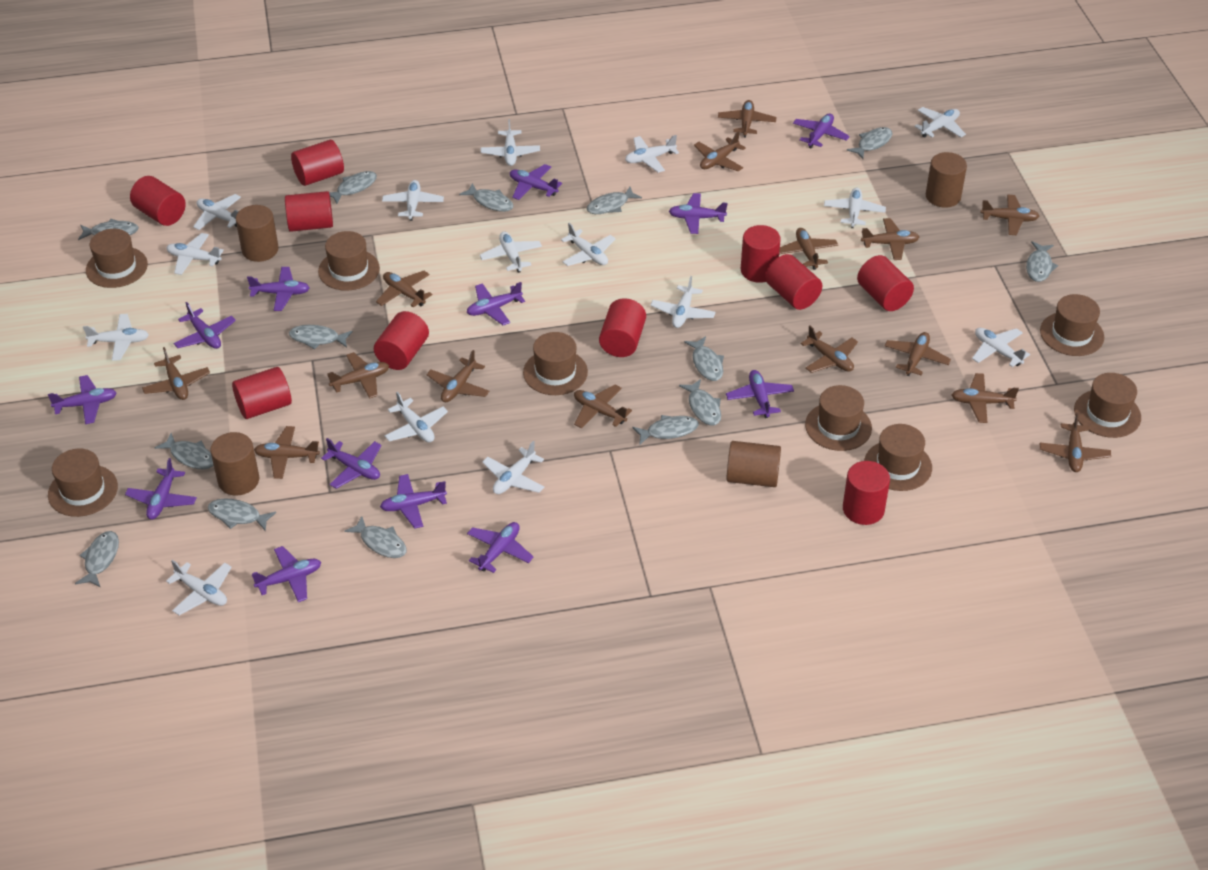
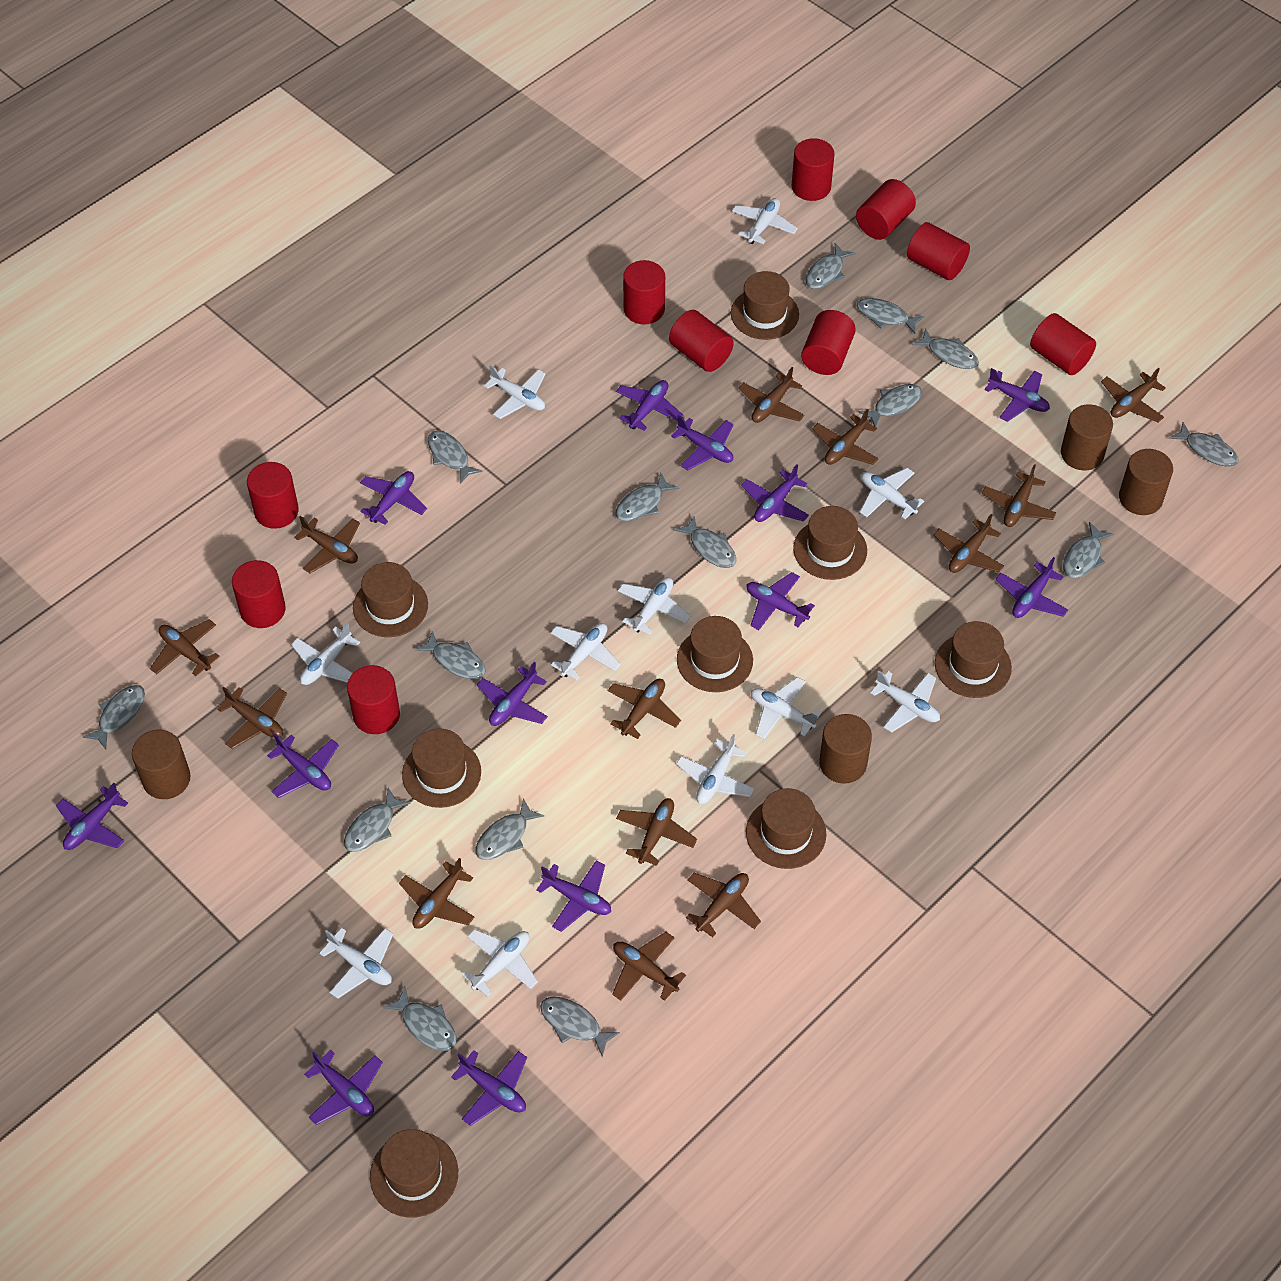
brown plane: [142,347,210,400] [254,426,320,479] [327,352,389,399] [376,271,433,307] [426,350,490,402] [574,385,632,428] [694,131,746,171] [718,100,776,137] [779,228,838,270] [801,326,858,373] [861,218,919,260] [885,332,951,376] [951,373,1019,423] [980,195,1039,235] [1040,413,1111,472] = 15 -> [150,619,220,676] [217,687,287,749] [294,516,360,573] [399,858,474,929] [608,679,681,739] [612,932,686,1001] [616,798,697,866] [686,873,761,937] [738,367,805,423] [812,409,879,465] [934,514,1004,573] [982,464,1056,527] [1101,368,1166,422] = 13
grey fish: [75,531,119,588] [78,219,139,240] [154,433,213,469] [208,499,276,531] [289,325,353,350] [329,171,377,204] [344,516,407,558] [459,183,514,212] [587,187,642,214] [632,415,699,445] [679,379,721,426] [684,336,724,381] [847,127,893,159] [1026,241,1058,282] = 14 -> [83,685,145,749] [344,788,410,852] [383,987,456,1051] [415,631,485,679] [428,431,482,484] [476,798,545,860] [540,997,620,1057] [616,473,679,521] [674,516,736,568] [806,243,856,289] [857,298,924,334] [859,384,922,427] [912,328,979,369] [1063,522,1113,578] [1169,422,1239,467] = 15
white plane: [83,314,149,361] [166,233,224,275] [166,560,232,615] [193,194,241,230] [382,180,444,221] [385,392,448,442] [479,231,542,273] [481,119,540,166] [482,441,544,494] [561,223,616,266] [625,135,679,173] [650,276,716,328] [824,188,886,228] [914,107,966,138] [972,328,1030,367] = 15 -> [291,622,360,685] [319,928,393,999] [462,929,538,997] [484,365,546,419] [551,623,621,681] [618,577,690,635] [676,734,755,804] [732,198,798,244] [751,677,821,739] [859,468,924,519] [870,670,940,733] = 11

